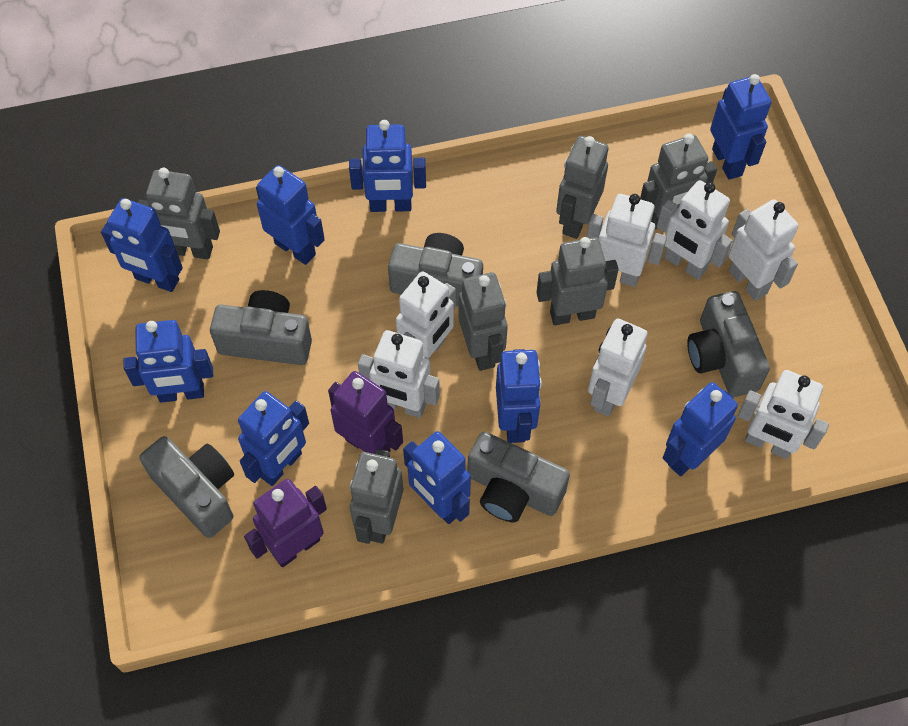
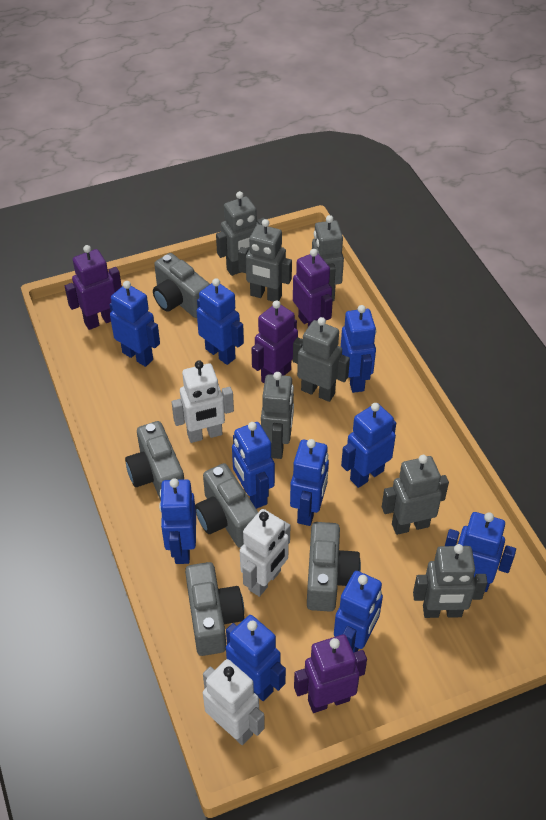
blue robot: [101,198,183,292] [123,320,213,403] [238,391,309,486] [256,165,325,265] [349,120,426,212] [403,431,471,524] [496,349,542,443] [663,382,738,476] [710,74,771,180] = 9 -> [110,281,160,367] [159,478,196,564] [197,278,244,365] [226,615,286,701] [232,422,275,509] [290,439,329,526] [334,571,383,653] [341,305,376,393] [341,403,396,488] [445,512,516,592] = 10
grey robot: [138,168,220,259] [350,449,403,544] [459,272,508,371] [536,237,619,325] [556,136,609,239] [640,133,717,229] = 6 -> [216,191,265,276] [238,219,292,302] [261,372,294,459] [293,317,350,402] [312,215,344,301] [382,455,449,535] [413,544,488,618] = 7
purple robot: [244,479,327,567] [328,371,403,454] = 2 -> [65,245,122,330] [251,300,298,383] [293,249,333,327] [294,635,367,713] = 4
white robot: [358,330,440,418] [396,271,456,359] [586,194,667,287] [588,319,648,417] [657,180,733,280] [728,199,798,301] [738,370,829,459] = 7 -> [172,361,234,443] [203,659,265,745] [240,509,290,597] = 3

